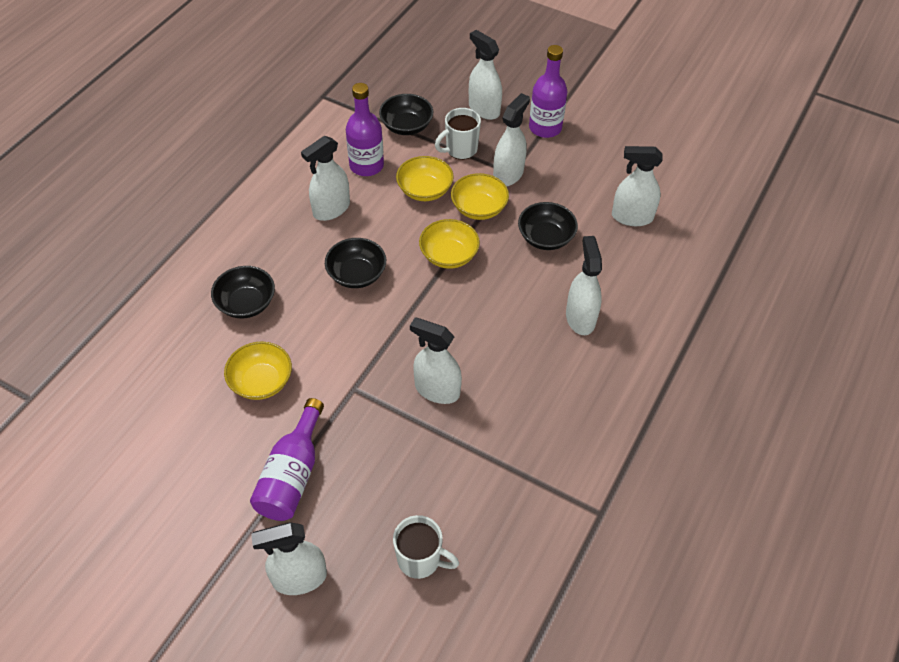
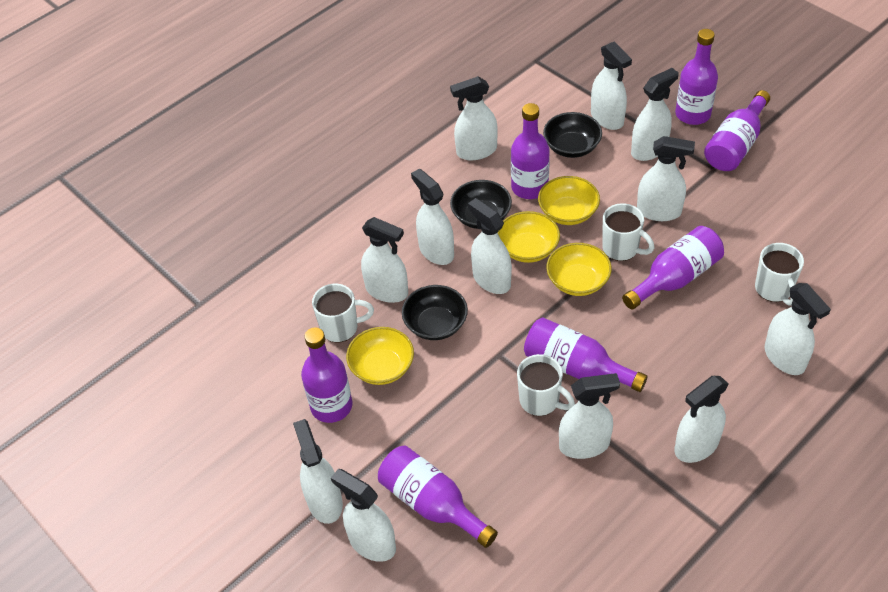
black bowl: [211,266,275,318] [325,238,386,288] [379,94,433,135] [518,202,578,250] = 4 -> [402,285,468,340] [450,180,512,229] [543,112,602,158] = 3
purple bottle: [250,398,324,521] [346,83,384,176] [529,45,567,138] = 3 -> [301,327,353,423] [378,445,498,548] [511,103,550,199] [524,318,648,392] [622,226,724,309] [675,29,718,125] [704,90,770,171] = 7
white mug: [393,515,459,579] [435,108,481,160] = 2 -> [312,283,374,343] [517,354,575,416] [602,203,654,261] [755,243,804,306] = 4
white spray bottle: [251,522,327,595] [301,136,350,221] [410,317,462,404] [469,30,502,120] [493,93,530,187] [566,236,602,335] [612,146,663,226] = 7 -> [293,419,343,524] [331,469,396,562] [361,217,408,303] [411,169,454,265] [450,76,498,160] [468,198,512,294] [559,373,620,459] [591,42,632,130] [631,68,679,161] [637,136,695,221] [675,376,729,463] [764,283,831,375] = 12

